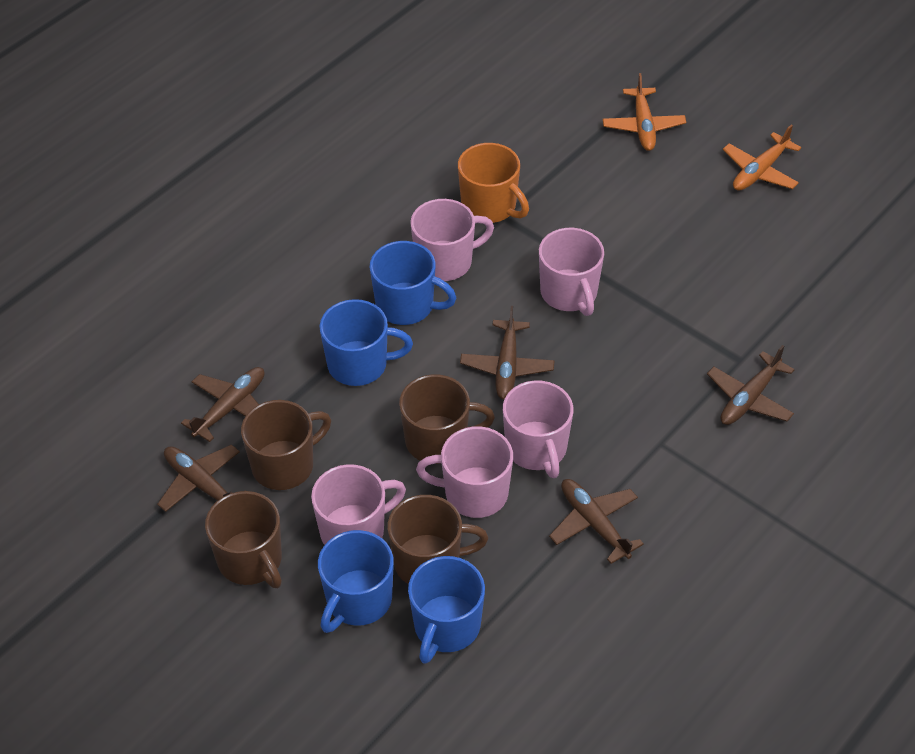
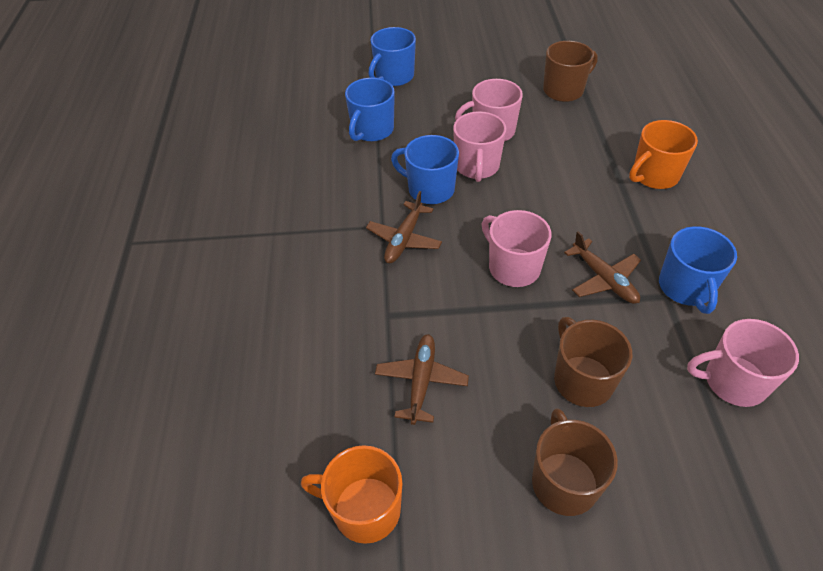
brown mug: [205,491,282,588] [241,400,331,490] [387,495,488,584] [399,374,495,464] = 4 -> [532,408,618,516] [543,41,598,102] [554,317,632,407] = 3
brown plane: [157,444,246,512] [181,367,265,442] [460,306,555,400] [549,479,644,564] [707,345,795,425] = 5 -> [366,191,442,263] [375,334,469,425] [564,231,641,304] = 3
orange mug: [458,143,529,223] = 1 -> [301,445,402,544] [629,120,698,189] = 2
orange plane: [602,73,686,151] [723,125,801,191] = 2 -> none = 0
pink mug: [311,464,406,545] [411,199,494,281] [416,426,513,518] [503,380,573,478] [539,228,604,316] = 5 -> [453,111,506,182] [455,79,523,141] [482,210,552,287] [687,319,799,407] = 4

